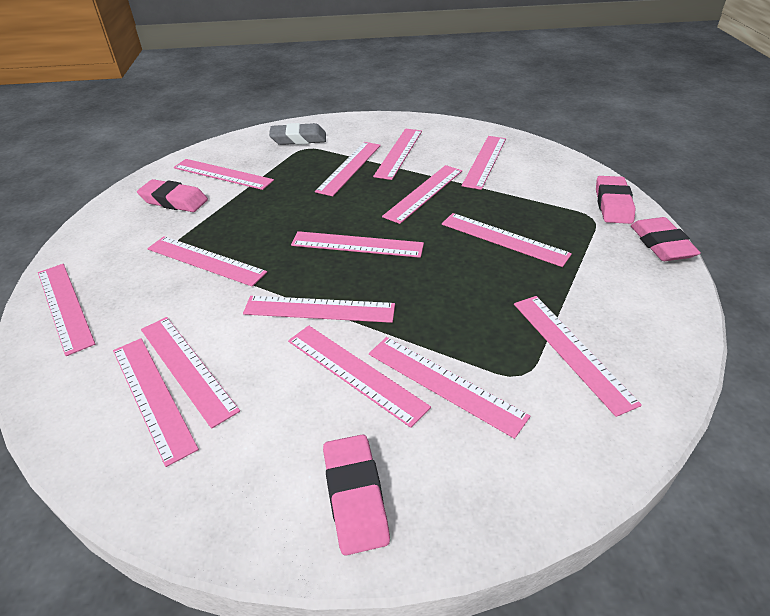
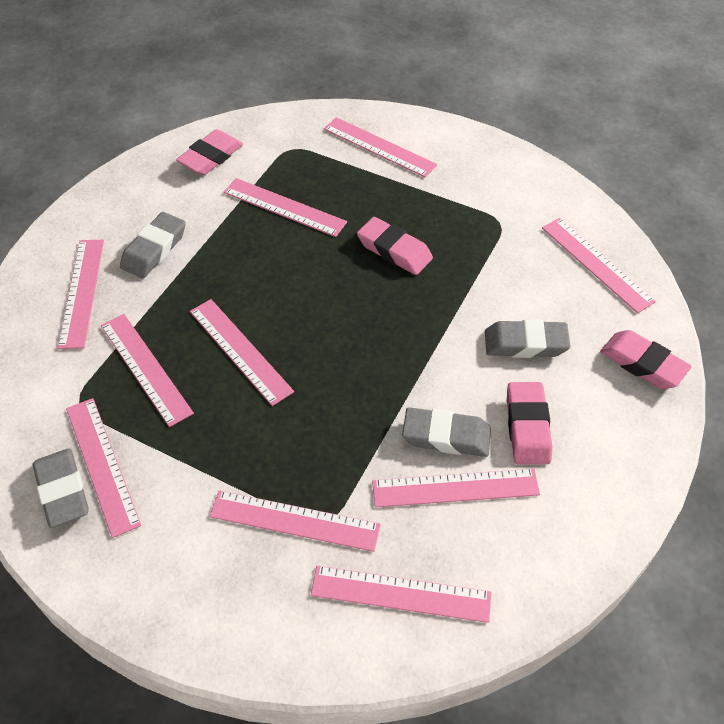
grey eraser: [269,123,326,145] = 1 -> [33,448,89,528] [120,212,186,278] [402,407,491,457] [485,319,570,358] = 4
pink ruler: [38,264,95,356] [113,338,199,467] [141,317,240,429] [147,236,267,287] [174,159,274,190] [243,296,395,323] [288,325,431,428] [291,231,424,258] [315,142,381,196] [369,337,530,439] [373,128,422,180] [382,165,462,224] [442,213,572,267] [462,136,506,190] [514,296,642,417] = 15 -> [58,240,104,349] [66,398,141,538] [101,314,194,427] [190,299,294,406] [209,490,381,552] [224,178,347,237] [311,566,492,623] [324,117,437,177] [372,469,540,508] [542,218,656,313] = 10

